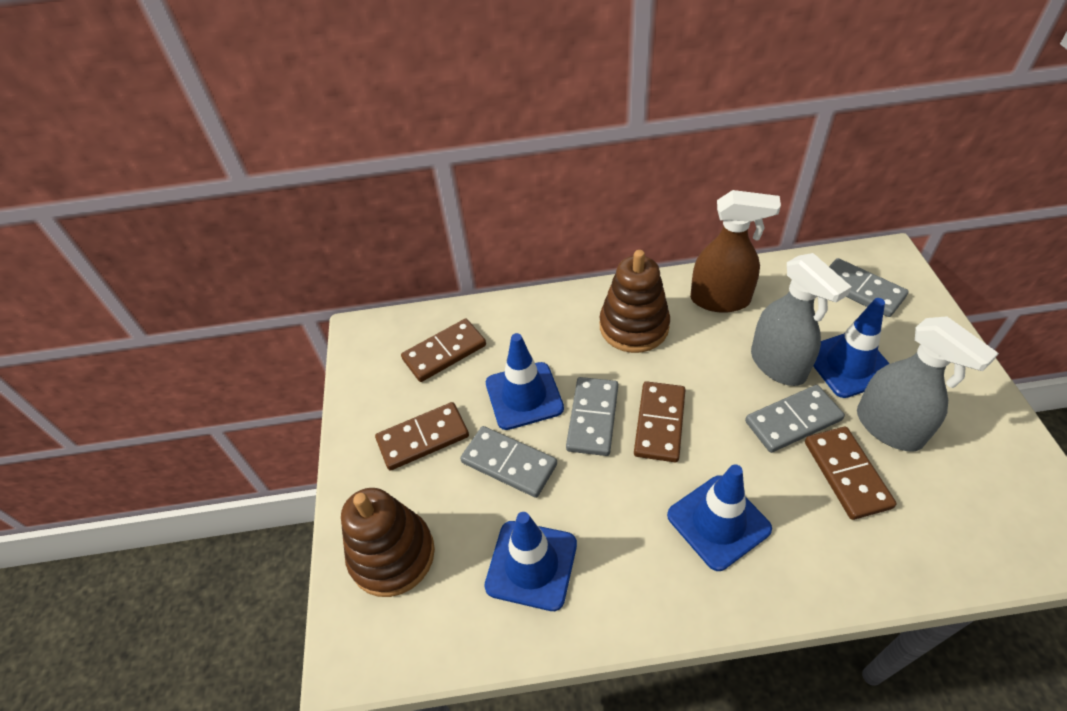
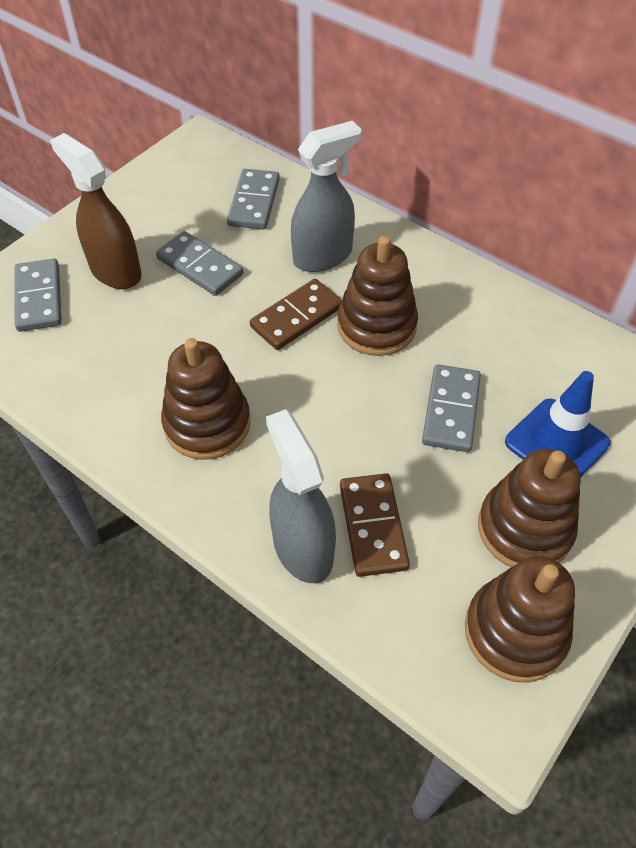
blue traffic cone: [484,512,577,611] [486,333,564,430] [667,464,772,571] [813,298,890,398] = 4 -> [505,371,610,477] = 1
brown domino: [375,402,469,471] [401,318,486,382] [634,381,686,462] [805,427,896,520] = 4 -> [250,279,342,350] [340,473,410,577] = 2
brown stacking toy: [341,488,435,597] [600,250,670,353] = 2 -> [161,338,250,460] [337,236,418,356] [465,556,575,682] [478,449,581,567] = 4

